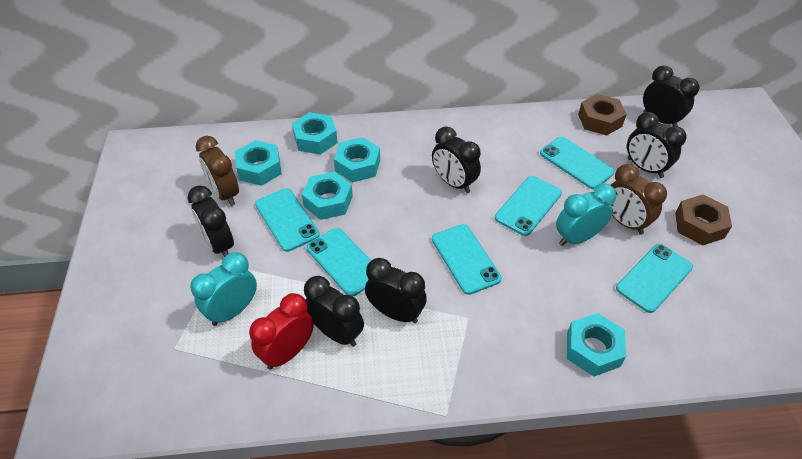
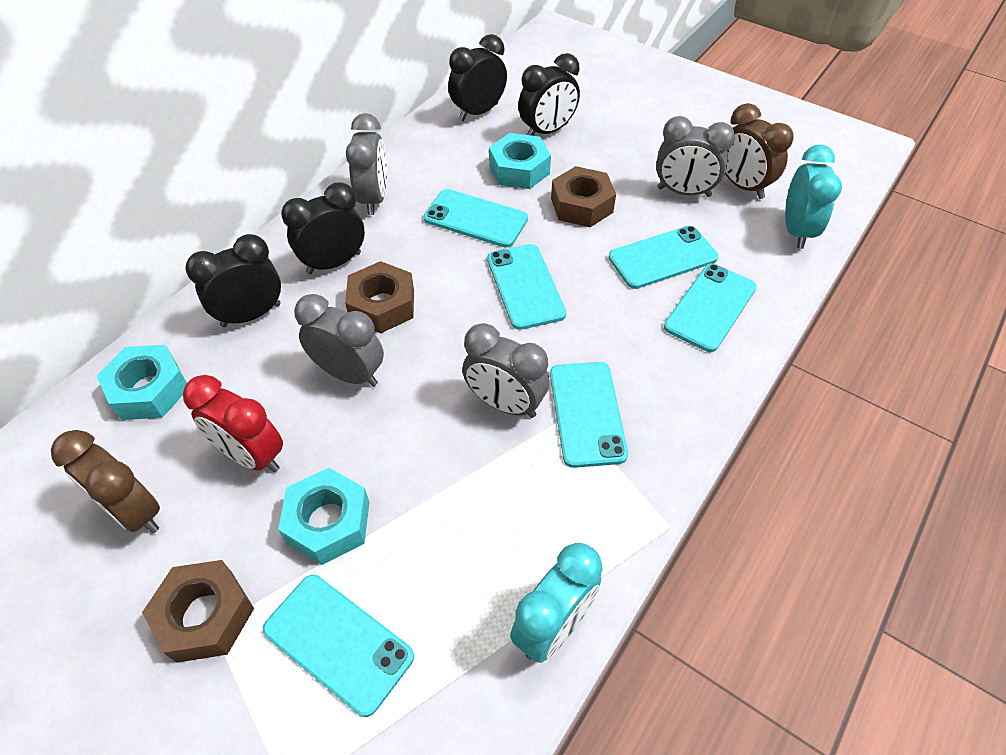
black clock: [188,185,234,257] [304,276,364,347] [365,258,427,324] [432,126,481,193] [627,112,687,178] [643,66,700,126] = 6 -> [185,234,281,327] [281,182,365,274] [448,34,507,121] [518,53,580,136] = 4
brown nut: [578,94,627,135] [675,195,732,245] = 2 -> [142,560,254,663] [345,261,414,333] [551,166,616,227] = 3
grey clock: none = 0 -> [294,294,384,387] [346,113,387,215] [462,323,549,418] [656,116,735,197] = 4
turquoise nut: [235,140,282,186] [292,112,338,155] [302,172,353,220] [334,137,380,182] [567,313,626,377] = 5 -> [97,345,187,420] [278,468,370,565] [489,133,551,189] = 3

